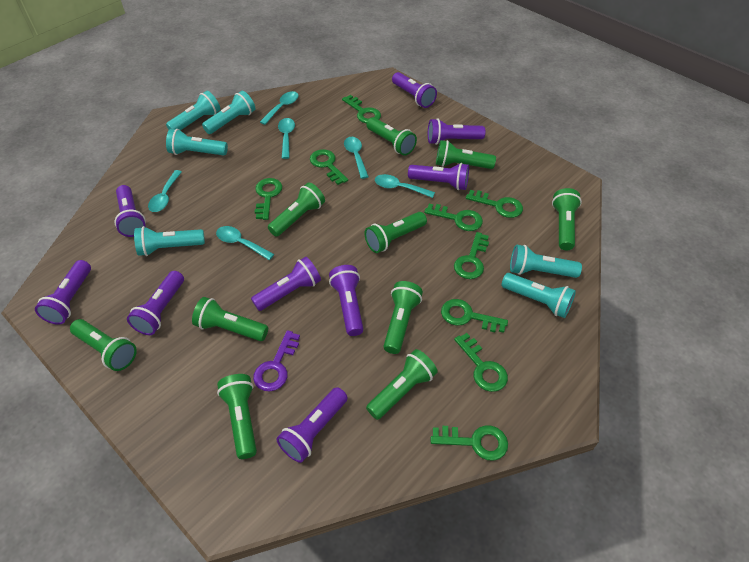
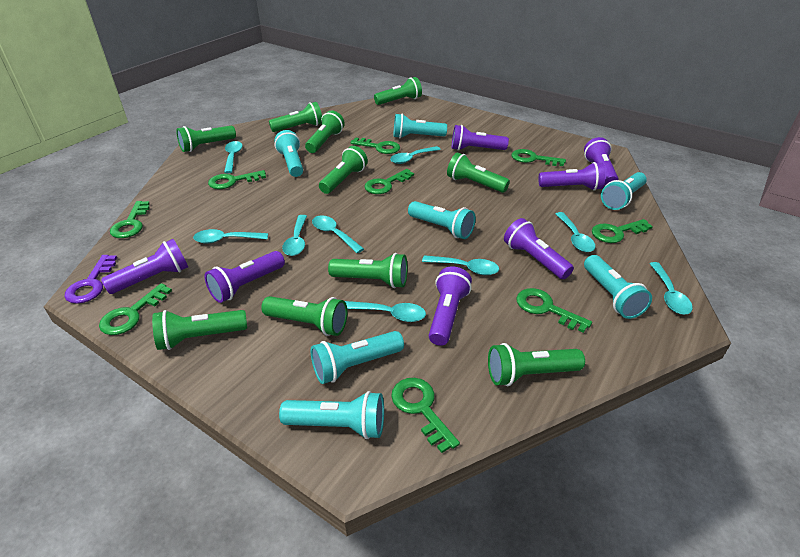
purple flashlight: [35,260,91,325] [115,185,146,237] [127,271,184,335] [251,257,321,311] [276,387,348,463] [329,265,363,336] [392,72,437,108] [408,163,469,190] [428,118,486,145] = 9 -> [101,239,188,294] [205,251,285,303] [429,266,472,346] [452,125,509,151] [504,218,574,279] [539,162,605,190] [584,137,618,186] = 7
turquoise flashlight: [134,226,205,256] [166,91,220,130] [166,129,228,156] [202,91,255,134] [501,273,576,318] [510,244,582,278] = 6 -> [275,130,303,177] [279,391,384,439] [311,331,404,384] [394,113,447,138] [408,201,476,239] [584,255,652,319] [601,172,647,210] = 7
turquoise spoon: [148,170,182,212] [216,226,274,260] [260,91,299,125] [278,118,295,159] [344,137,369,179] [375,174,435,198] = 6 -> [193,229,268,243] [224,141,243,173] [282,215,307,256] [312,215,364,253] [345,301,426,322] [390,146,441,164] [422,255,499,275] [556,212,596,252] [649,262,693,315] = 9

